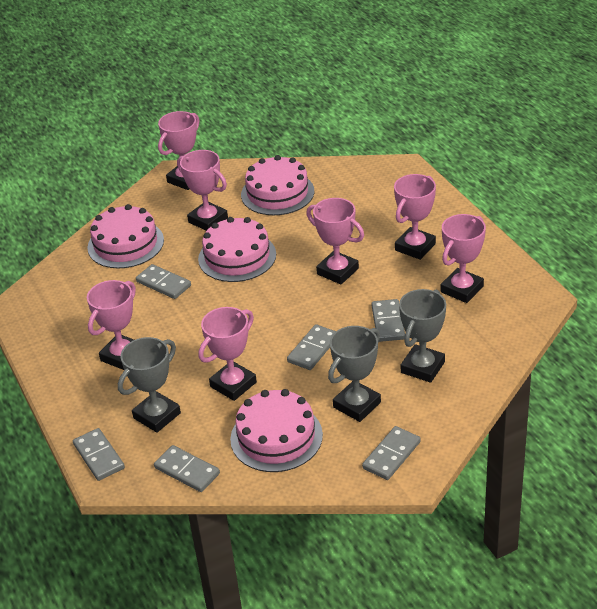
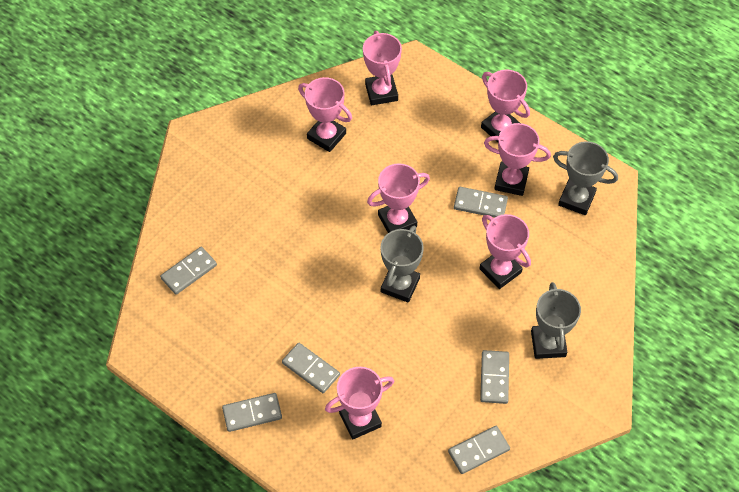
pink cake: [87,204,164,268] [198,217,276,282] [230,389,323,472] [241,155,314,215] = 4 -> none = 0

